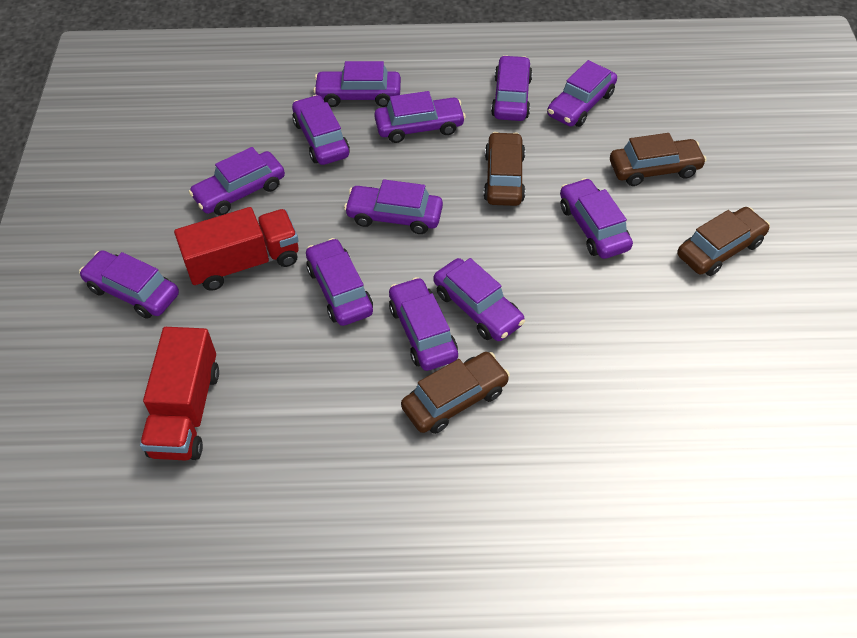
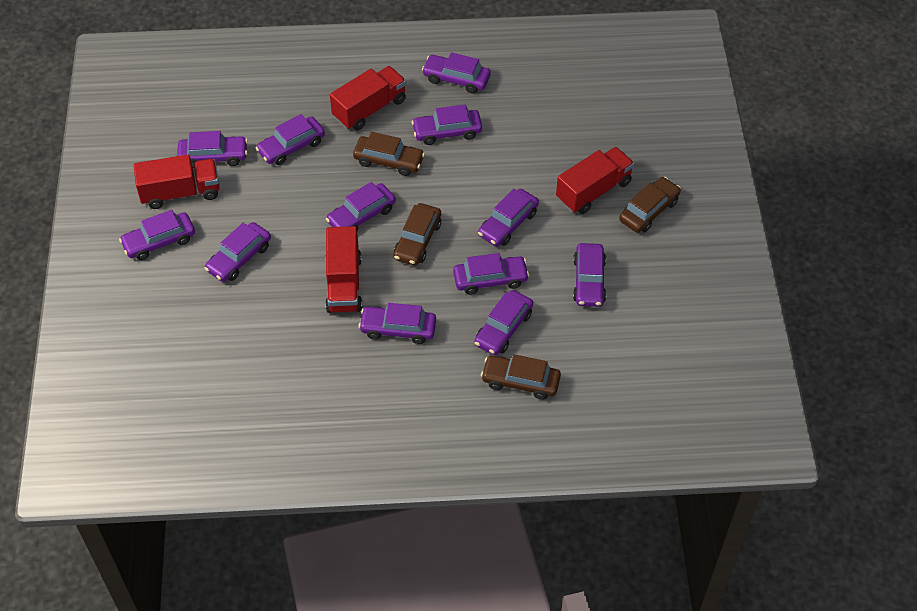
red truck: [140,327,219,461] [174,207,299,291] = 2 -> [133,155,220,209] [325,226,362,313] [330,66,406,130] [556,147,634,214] = 4

